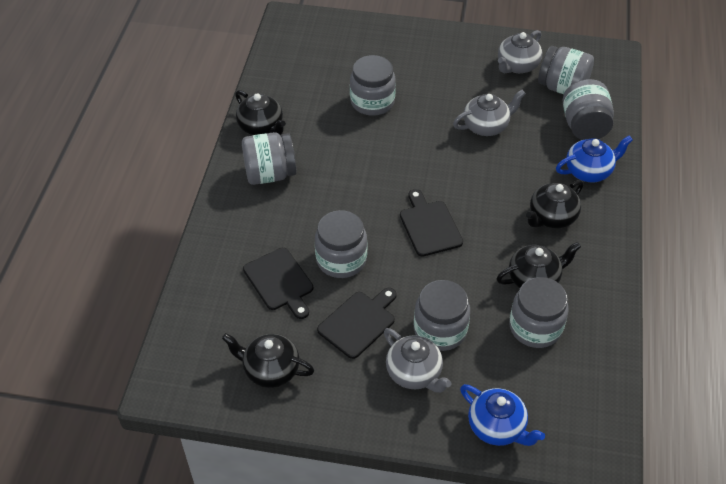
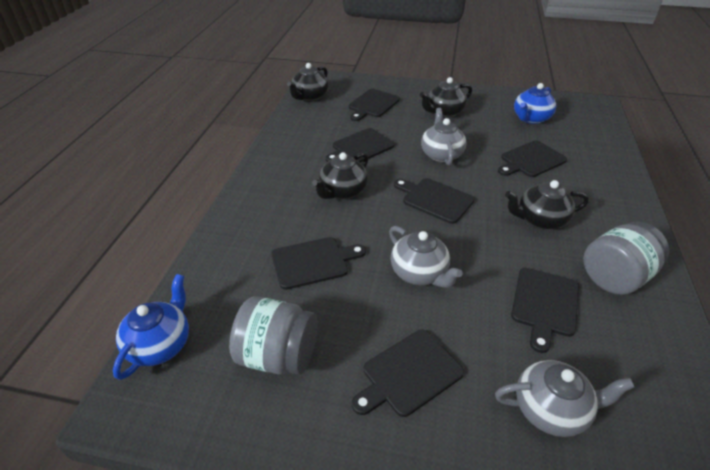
black cutting board: [243,248,313,319] [317,288,397,359] [400,189,463,257] = 3 -> [272,237,366,290] [326,128,394,163] [349,89,400,121] [352,330,464,417] [394,178,474,224] [498,140,567,177] [511,268,579,353] = 7
grey jar: [242,132,296,185] [315,210,367,278] [350,55,396,116] [414,280,470,351] [509,277,569,348] [538,46,594,94] [563,79,614,140] = 7 -> [229,296,318,375] [583,222,669,295] = 2

